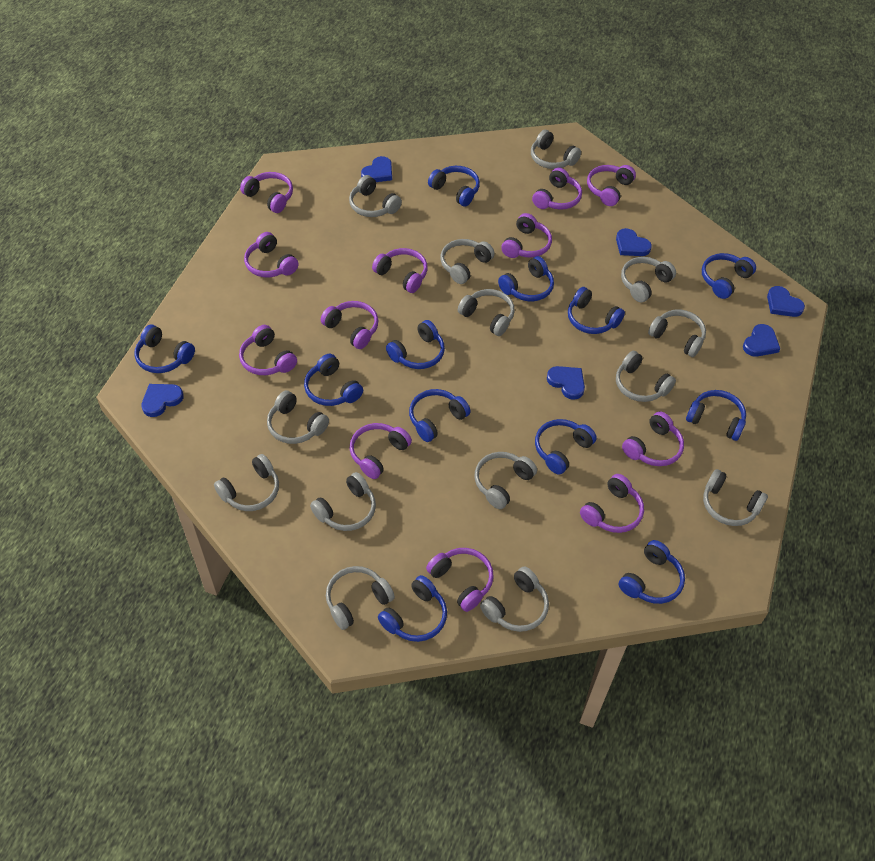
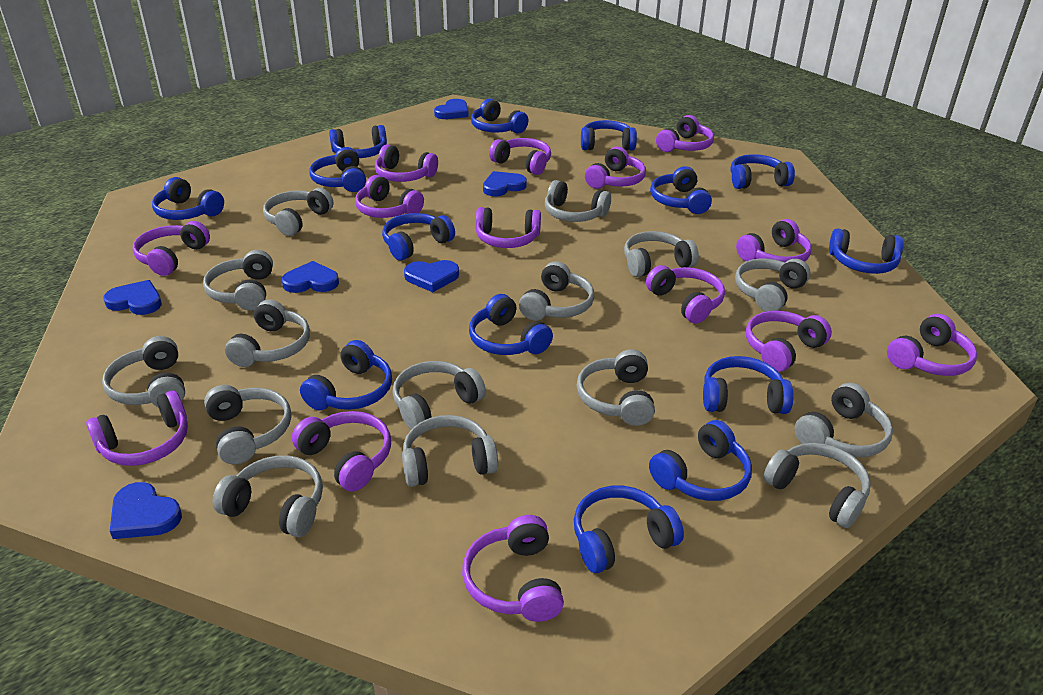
blue headphones: [134,325,195,373] [304,354,363,406] [378,575,447,642] [386,320,445,369] [409,389,470,442] [428,166,480,207] [498,256,554,301] [535,419,597,475] [568,287,625,334] [619,540,685,604] [686,390,746,441] [702,253,756,299] = 12 -> [152,177,224,220] [300,340,392,410] [309,147,366,192] [329,125,387,158] [382,213,455,261] [469,294,553,355] [471,99,528,134] [574,486,684,573] [581,120,637,150] [649,420,752,501] [650,166,712,214] [703,356,794,414] [731,154,795,189] [829,228,903,274] = 14
grey headphones: [214,454,279,511] [267,390,329,444] [310,472,376,531] [326,566,395,630] [349,175,402,217] [440,239,495,284] [458,289,515,336] [475,452,537,509] [480,567,549,632] [531,130,581,169] [616,351,676,402] [621,257,676,302] [648,310,706,357] [703,469,768,526] = 14 -> [102,336,185,407] [203,250,273,311] [204,385,291,464] [212,455,323,537] [225,299,310,367] [263,188,333,236] [392,361,486,429] [402,415,498,487] [519,261,594,321] [545,180,611,222] [577,349,655,426] [624,231,699,277] [735,259,810,312] [763,443,871,528] [794,383,893,457] = 15
purple headphones: [239,325,297,375] [240,172,293,213] [244,232,299,277] [321,301,378,349] [350,423,412,479] [372,248,427,293] [426,548,494,612] [501,213,552,258] [532,168,582,210] [580,474,644,533] [587,165,636,206] [622,411,684,466] = 12 -> [86,390,188,466] [133,221,210,276] [292,411,391,491] [355,175,424,218] [375,145,438,182] [462,515,564,622] [475,207,541,248] [489,138,551,175] [585,147,646,189] [646,265,725,323] [656,115,714,152] [736,219,812,262] [746,311,832,372] [887,314,977,376] = 14

